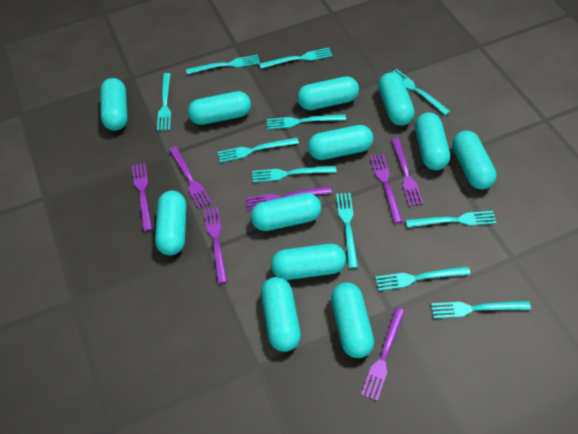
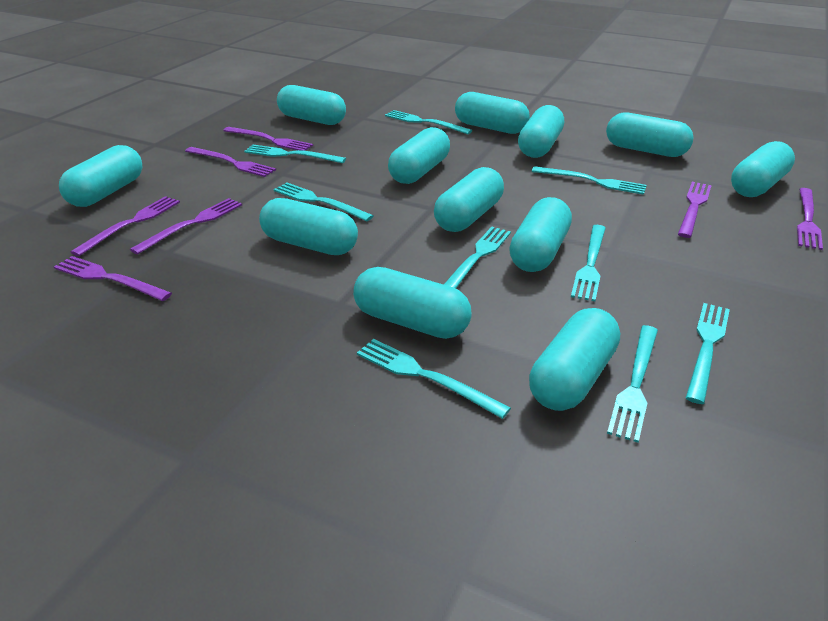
turquoise fork: [157,73,171,131] [186,55,260,74] [218,138,299,163] [252,166,336,183] [259,48,333,69] [267,114,346,130] [336,193,358,268] [375,266,471,291] [393,69,451,116] [406,211,497,227] [431,301,531,319] = 11 -> [244,144,346,163] [274,183,373,221] [357,339,511,419] [385,110,472,134] [444,226,511,289] [532,166,647,195] [571,225,606,301] [607,325,658,443] [686,303,730,404] = 9

